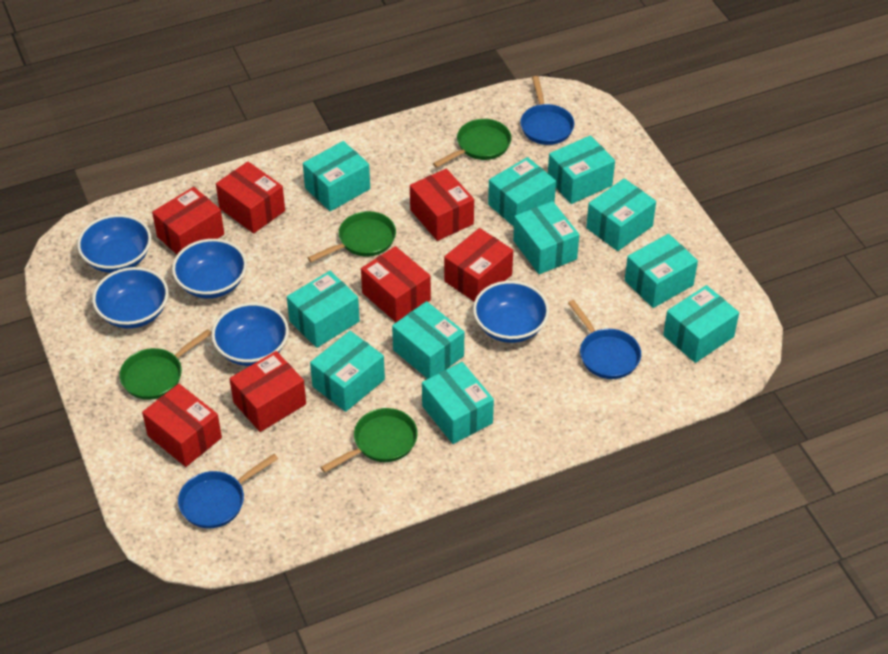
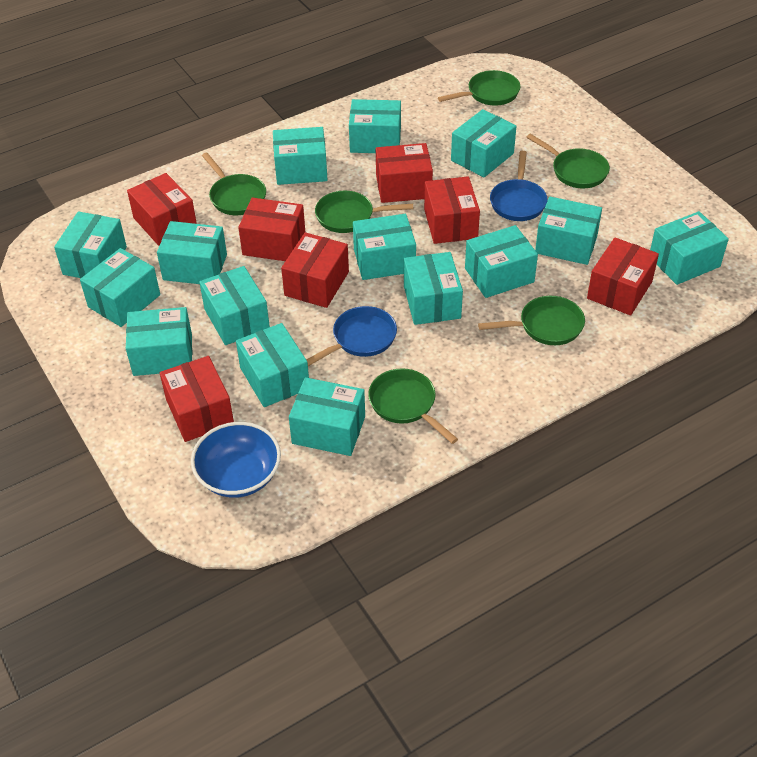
blue bowl: [77,214,151,273] [92,267,169,329] [172,239,247,299] [211,303,289,366] [473,281,549,343] = 5 -> [191,422,281,498] = 1
blue pan: [178,454,278,528] [520,76,574,145] [568,300,641,379] = 3 -> [306,306,397,366] [490,151,548,221] = 2
green pan: [119,329,212,400] [308,211,396,262] [321,408,418,473] [433,119,511,168] = 4 -> [202,153,266,215] [315,191,413,233] [368,368,458,444] [438,70,521,105] [478,296,585,345] [526,134,610,188] = 6
turquoise box: [287,271,360,348] [303,141,370,211] [310,331,385,412] [392,301,464,379] [422,362,494,444] [488,157,556,227] [513,201,579,274] [548,135,615,204] [586,178,656,251] [625,234,698,308] [663,285,739,363] = 11 -> [54,212,127,278] [80,248,160,327] [126,307,192,376] [157,221,227,284] [199,266,270,345] [236,323,309,407] [273,127,328,185] [289,377,365,456] [349,99,401,153] [353,214,416,280] [404,252,463,325] [451,109,517,177] [465,225,538,298] [535,197,602,265] [650,211,729,285] = 15

